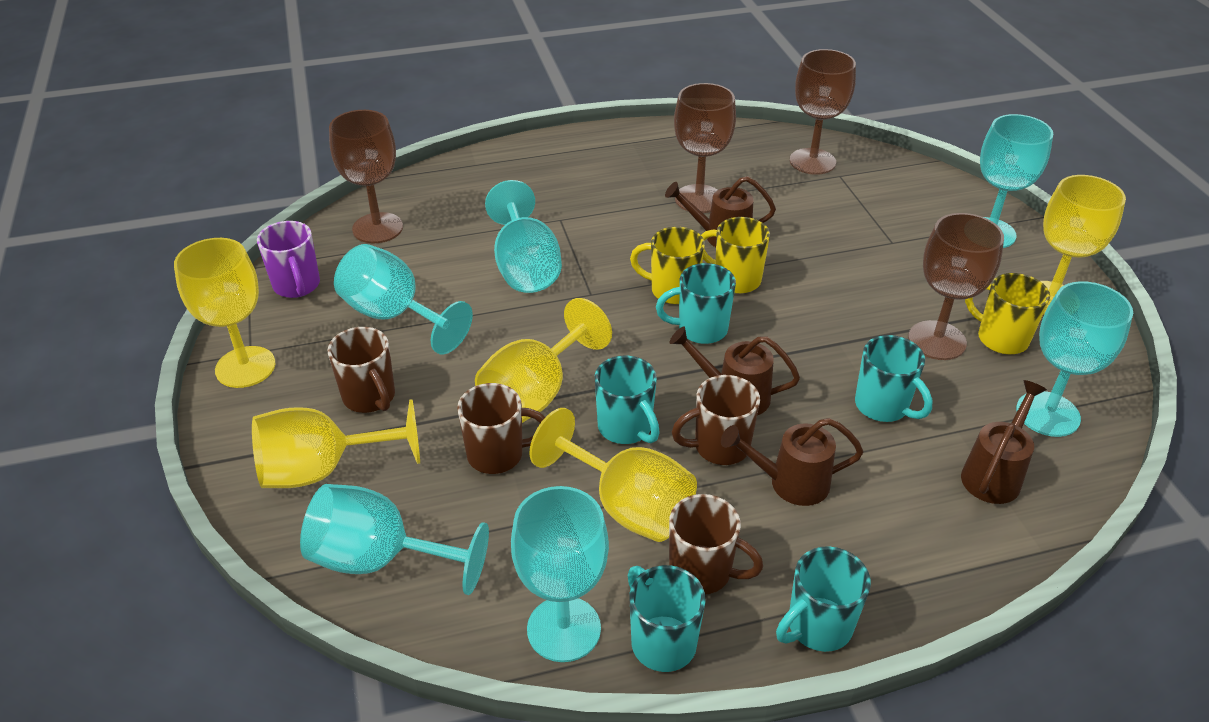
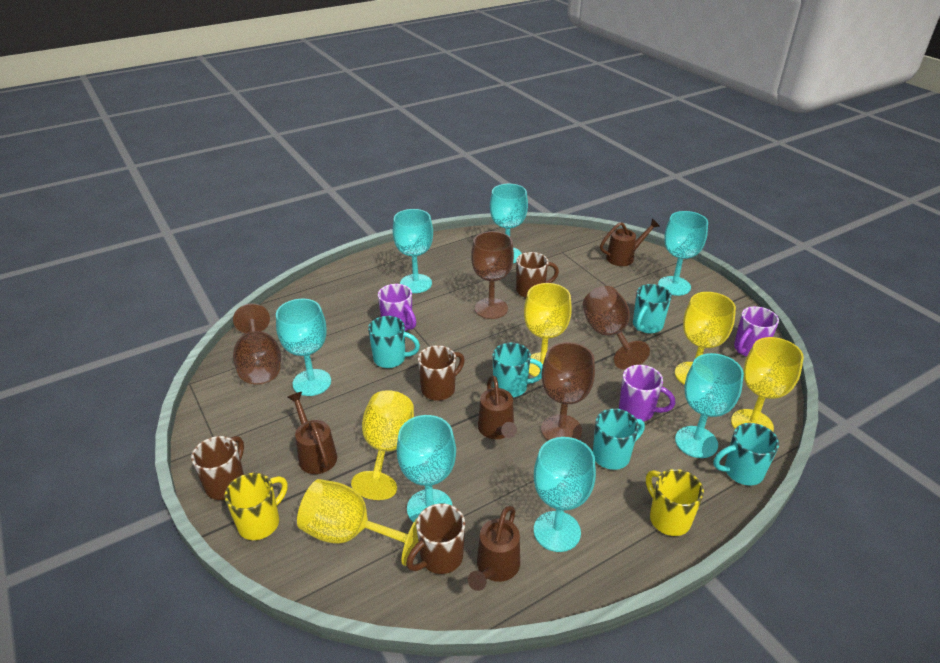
purple mug: [257,221,320,298] = 1 -> [378,284,416,331] [619,365,675,421] [734,306,779,357] = 3
turquoise goblet: [300,484,489,595] [334,244,473,355] [485,180,562,293] [511,486,609,662] [980,114,1053,248] [1016,281,1133,437] = 6 -> [276,299,331,396] [393,209,433,293] [397,415,456,522] [490,184,528,263] [534,437,596,552] [658,211,708,296] [675,353,744,458] = 7
yellow mug: [630,227,705,304] [701,217,770,294] [965,273,1050,354] = 3 -> [224,473,288,540] [646,469,704,536] = 2

